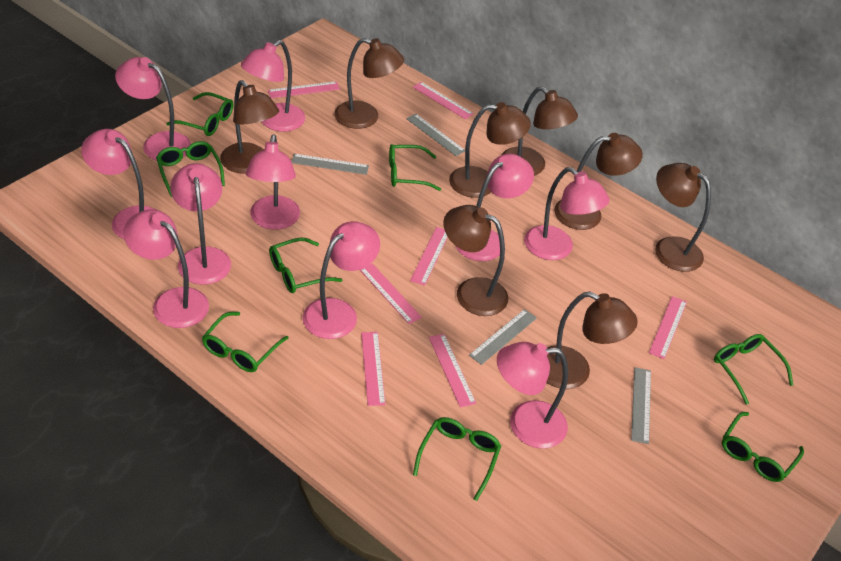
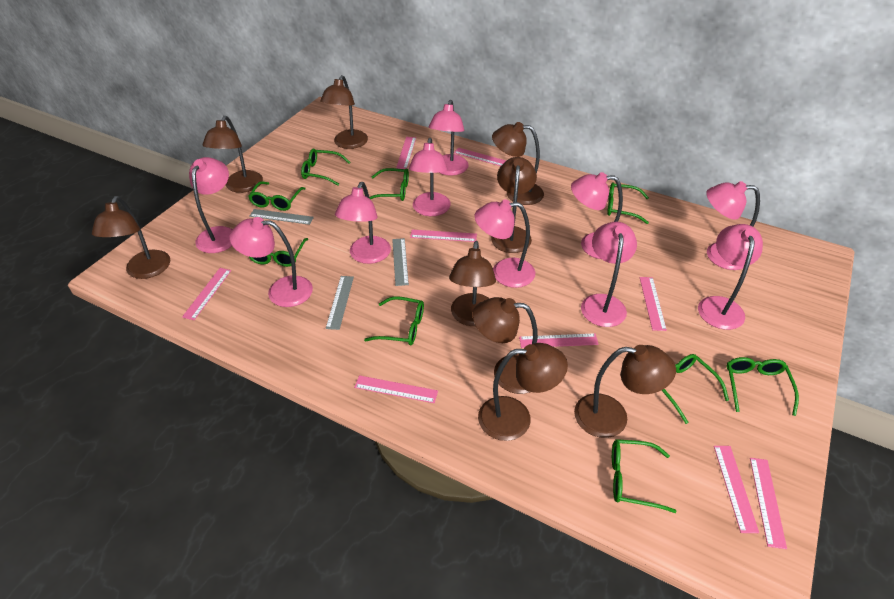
brown lamp: [220,80,279,174] [334,38,404,129] [443,205,508,316] [449,102,531,198] [502,87,578,176] [546,292,638,389] [554,133,643,230] [655,163,711,272] = 8 -> [92,196,170,279] [202,116,263,193] [320,75,368,149] [449,241,496,326] [473,297,538,394] [478,343,568,441] [491,157,537,253] [492,122,544,205] [574,345,676,438] = 9
green glasses: [156,141,225,197] [166,92,233,136] [202,312,289,372] [269,237,342,293] [389,144,441,191] [413,417,501,501] [714,334,793,405] [722,412,804,482] = 8 -> [248,181,306,211] [249,238,308,267] [301,149,350,186] [364,296,424,345] [369,168,409,201] [607,183,649,224] [612,439,677,513] [662,354,729,424] [726,357,799,416] = 9
grey ruler: [291,154,369,175] [406,114,465,156] [469,309,537,365] [631,367,651,444] = 4 -> [249,209,314,225] [326,276,354,330] [392,238,409,286] = 3
pink ruler: [268,81,340,98] [360,263,422,324] [361,332,385,406] [410,227,448,286] [413,82,474,119] [429,334,476,408] [649,296,687,359] = 7 -> [182,268,231,320] [354,375,438,403] [396,137,416,169] [410,230,477,242] [454,148,506,166] [519,333,599,348] [640,277,667,331] [714,446,759,533] [750,458,787,549] = 9

